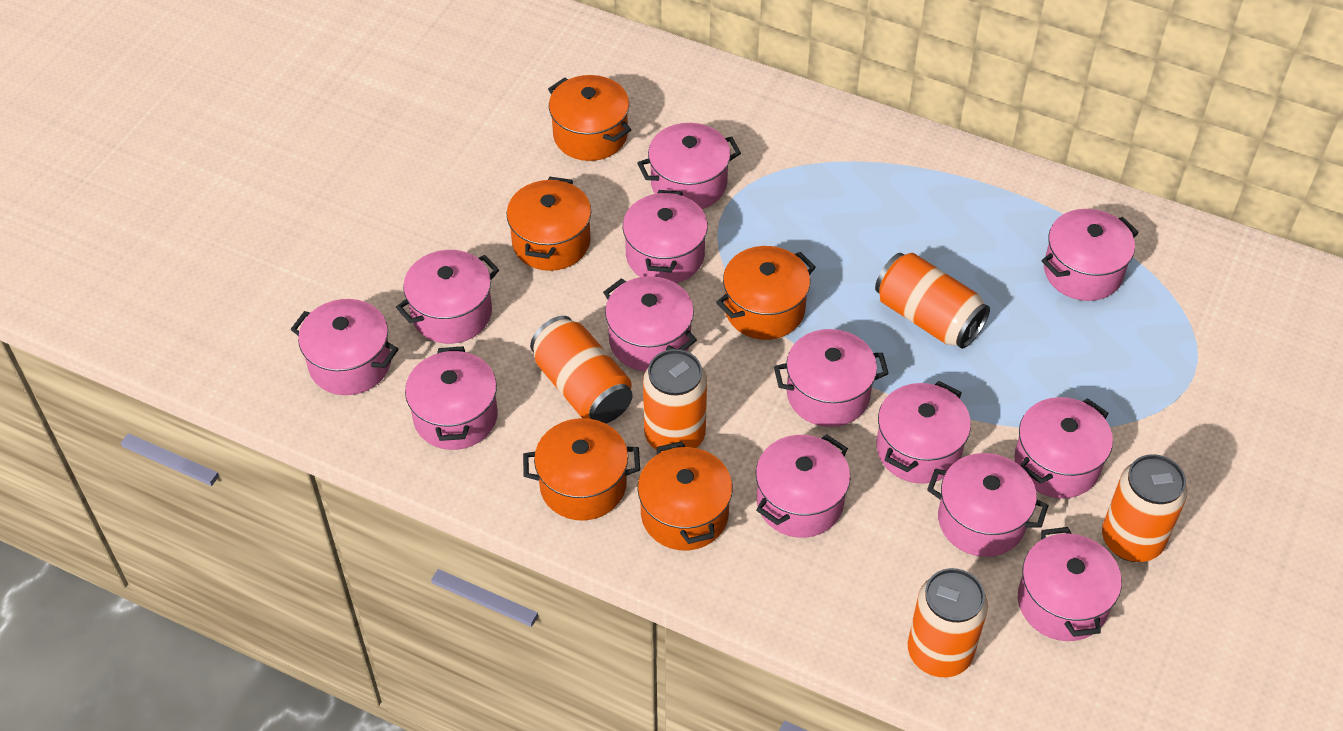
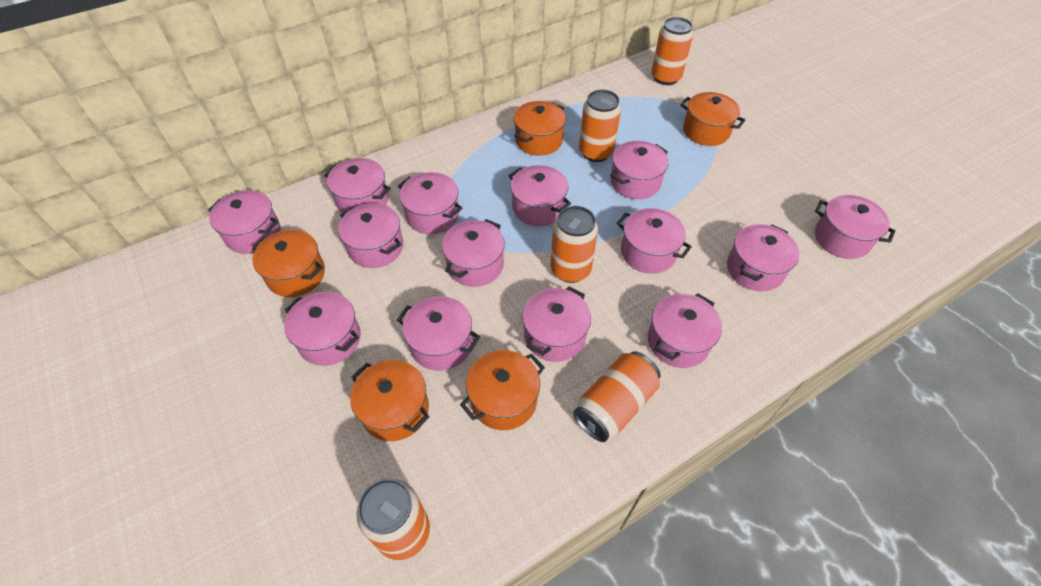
pink pot: [291,299,398,395] [396,250,499,344] [405,346,498,450] [603,276,697,371] [623,190,708,283] [638,123,741,209] [756,434,850,538] [774,329,889,427] [876,381,971,484] [927,453,1049,557] [1014,397,1113,498] [1018,527,1122,641] [1041,209,1139,301] = 13 -> [208,190,280,254] [284,292,361,366] [324,158,391,213] [338,203,403,268] [397,296,480,371] [398,172,462,234] [442,219,505,287] [509,165,571,226] [522,286,591,362] [610,141,669,199] [616,208,692,274] [648,293,722,368] [727,224,799,291] [815,195,896,259] = 14

